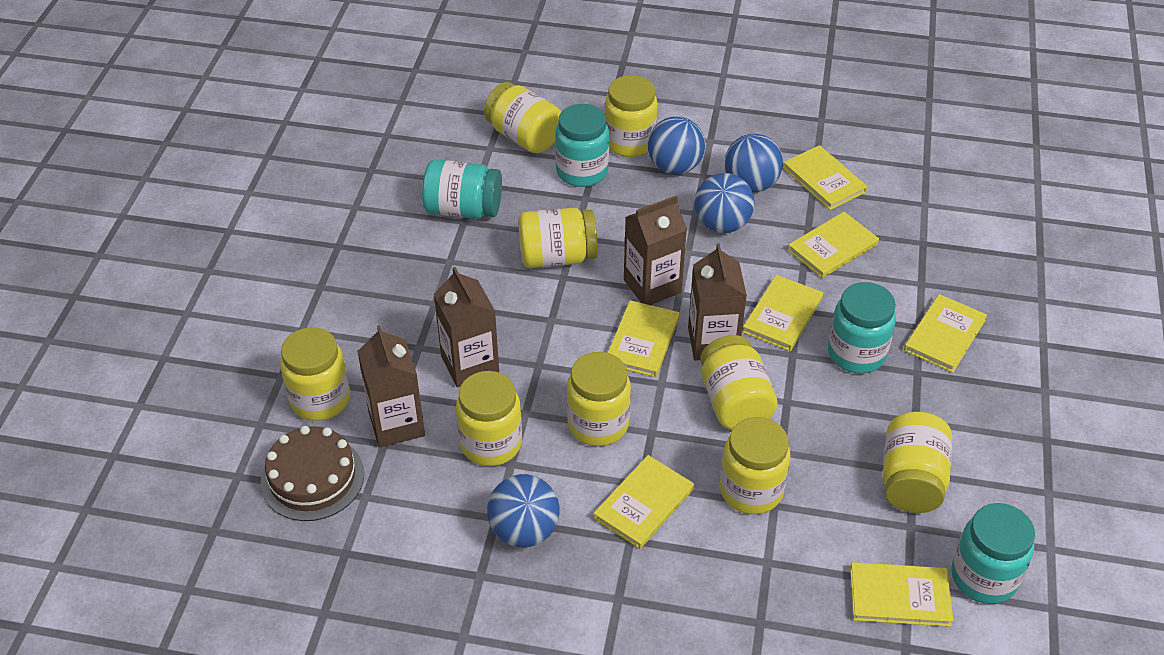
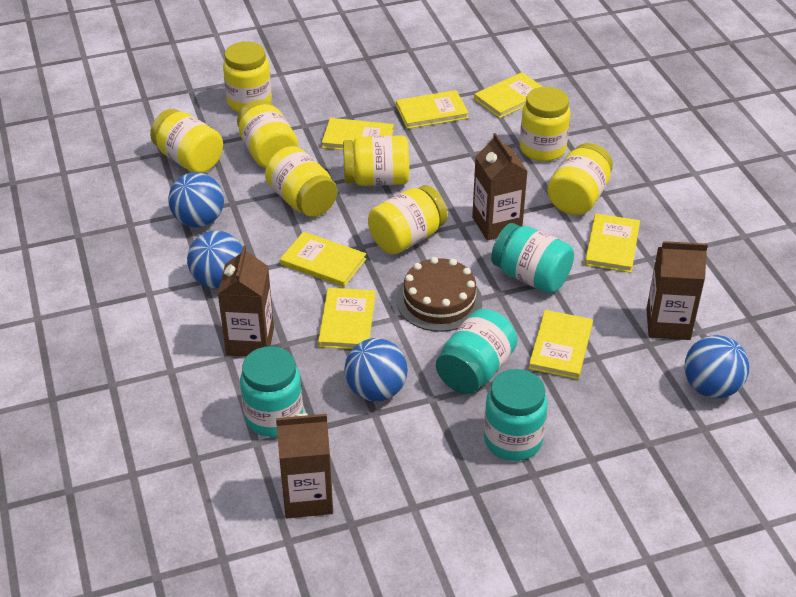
yellow jar: [280,327,350,421] [456,371,522,466] [484,82,561,153] [519,208,598,268] [567,352,631,446] [604,75,658,157] [700,335,778,430] [720,417,791,514] [883,412,952,513] = 9 -> [150,109,223,173] [223,41,272,112] [237,100,298,168] [265,146,337,217] [343,135,409,186] [368,185,448,254] [520,87,571,162] [547,143,613,215] = 8

